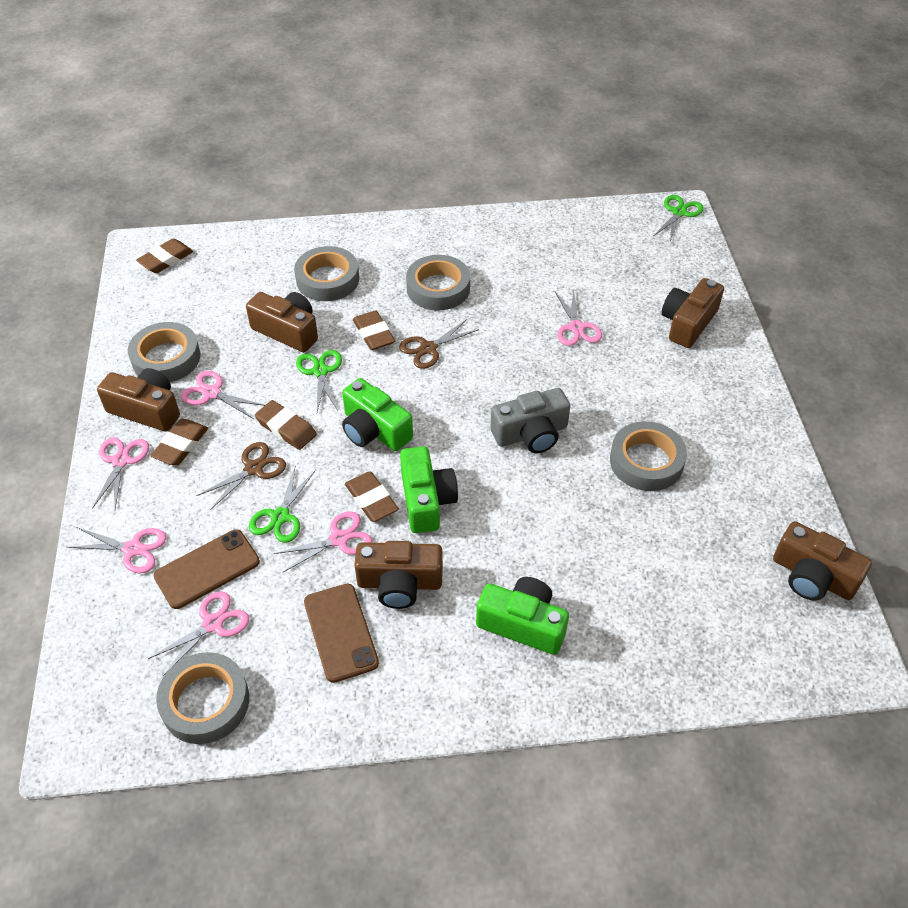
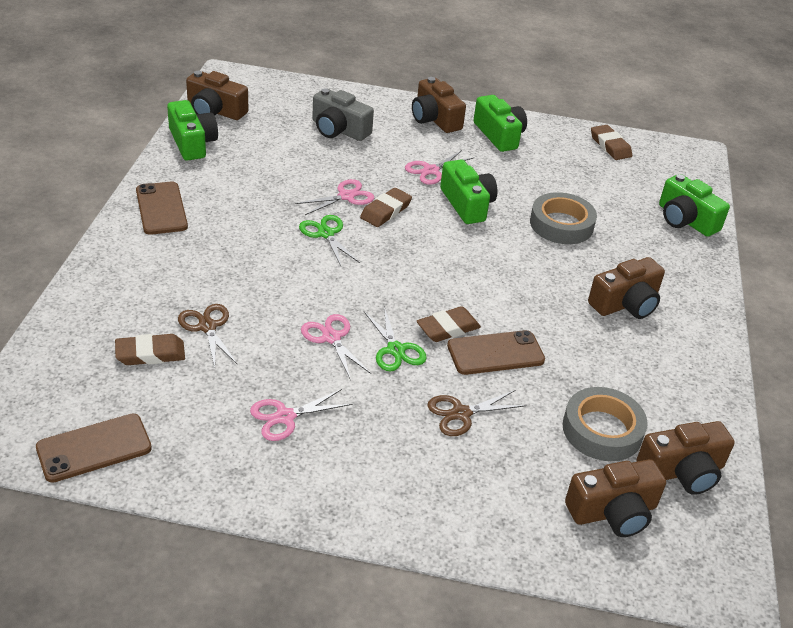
brown eraser: [136,239,193,273] [150,419,208,465] [255,400,317,450] [345,472,399,522] [353,310,395,350] = 5 -> [115,334,185,365] [360,188,412,227] [417,306,481,342] [591,125,632,160] = 4
brown phone: [154,529,260,609] [304,584,379,683] = 2 -> [36,414,152,483] [136,182,188,235] [447,330,545,375] = 3
green camera: [342,378,413,451] [400,446,458,533] [476,577,569,655] = 3 -> [167,100,218,161] [440,160,498,224] [474,95,527,152] [659,174,730,237] = 4
green scissors: [249,467,316,543] [296,350,342,412] [653,195,704,241] = 3 -> [299,215,360,266] [364,307,427,371] = 2
grey tape: [128,322,200,382] [156,652,249,744] [294,246,359,301] [406,255,470,311] [610,421,687,491] = 5 -> [530,192,597,244] [562,387,648,461] = 2
pink scissors: [67,527,167,573] [92,438,149,509] [148,591,249,676] [181,371,265,419] [274,511,373,573] [555,288,602,346] = 6 -> [250,389,352,441] [296,179,374,215] [301,314,371,378] [405,150,473,185] = 4

